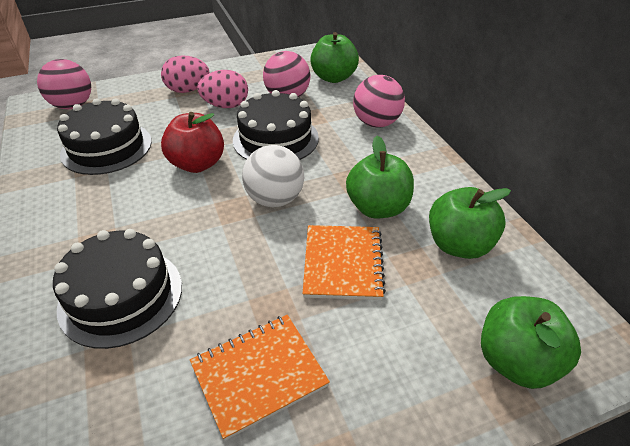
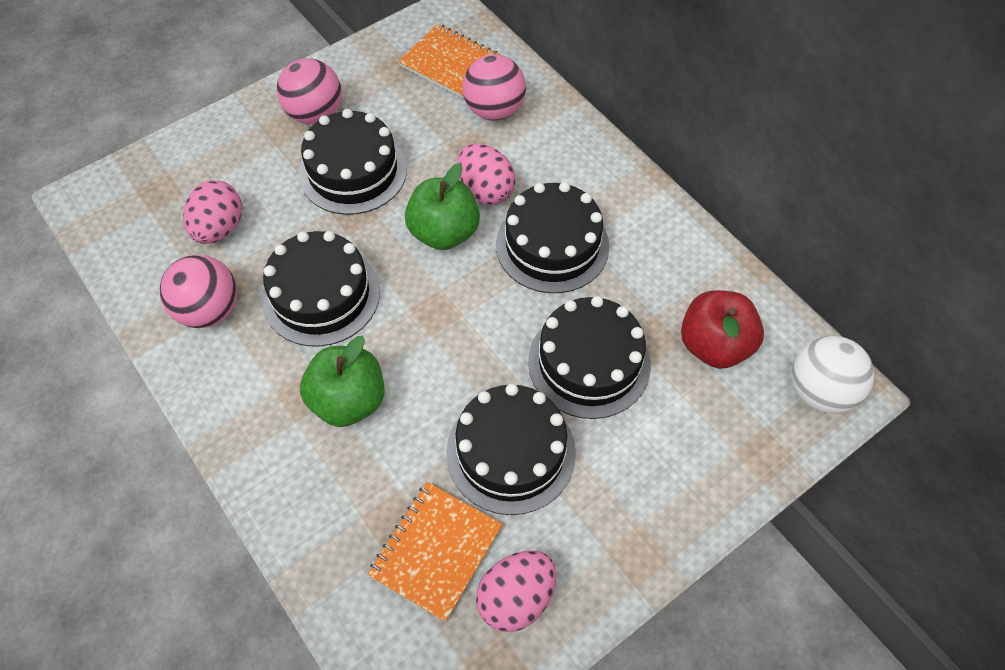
black cake: [53,229,182,349] [57,98,152,175] [233,90,319,160] = 3 -> [262,231,380,347] [299,109,407,215] [446,384,576,515] [496,182,609,293] [528,296,651,419] = 5
green apple: [310,32,359,83] [346,136,414,219] [429,187,511,259] [481,296,581,389] = 4 -> [300,336,385,427] [405,163,480,250] = 2
pink egg: [161,55,210,93] [197,70,248,108] = 2 -> [183,180,242,244] [457,143,516,205] [476,551,556,632] = 3

